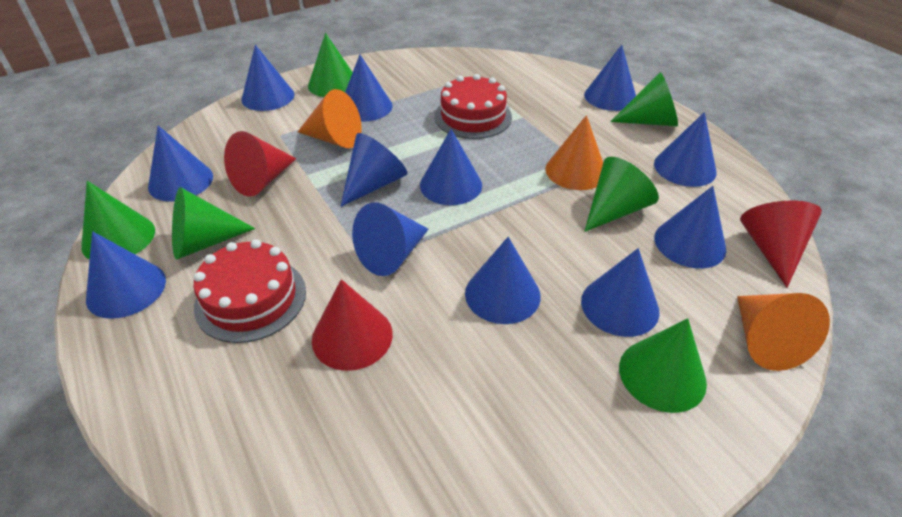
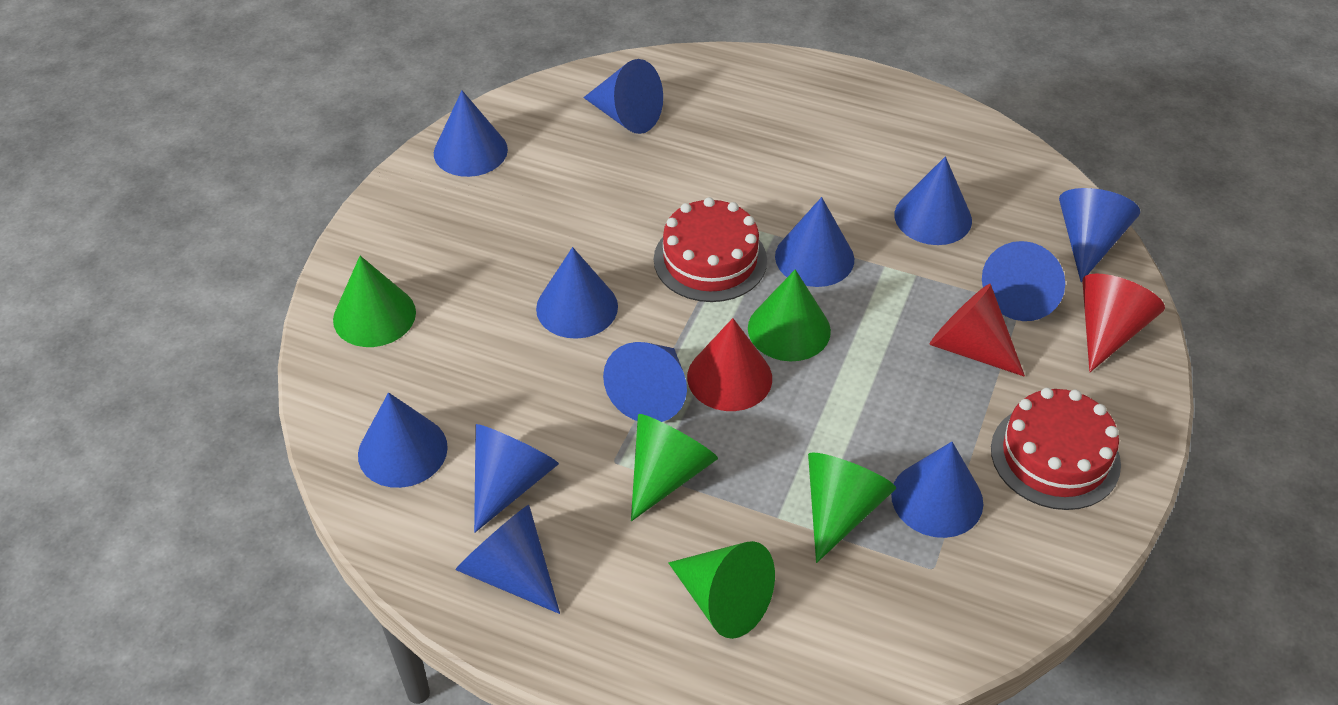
green cone: [81,181,155,260] [172,187,255,259] [308,33,353,97] [584,157,659,232] [610,72,678,126] [619,318,707,413] = 6 -> [333,256,416,347] [631,414,718,521] [668,541,775,639] [748,269,831,361] [808,453,896,563] = 5
orange cone: [298,89,362,148] [546,115,603,190] [737,293,830,371] = 3 -> none = 0

